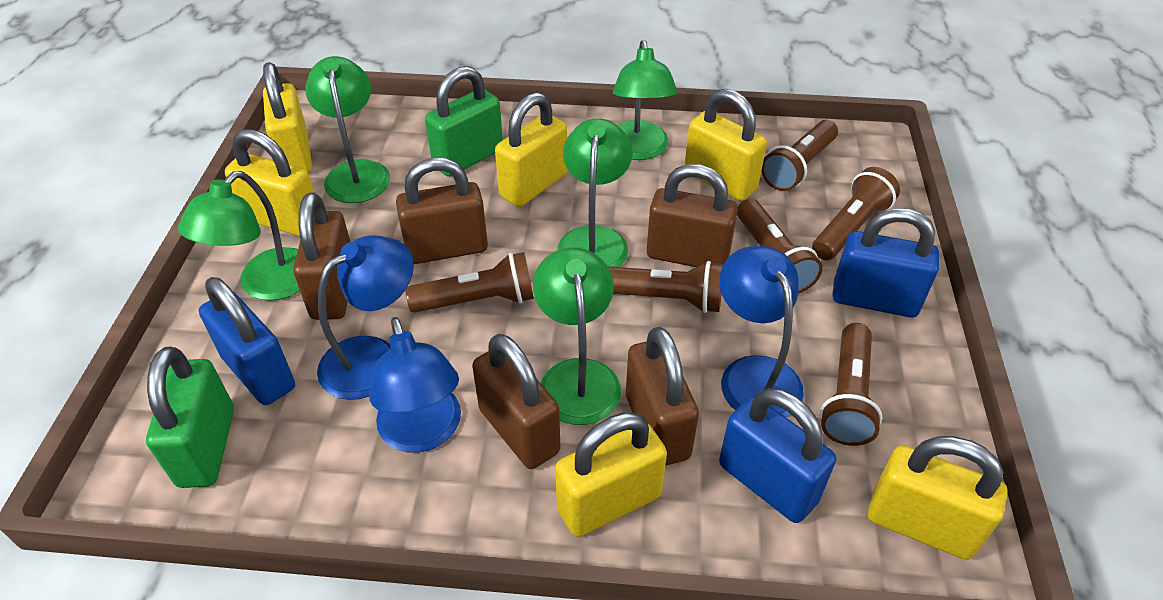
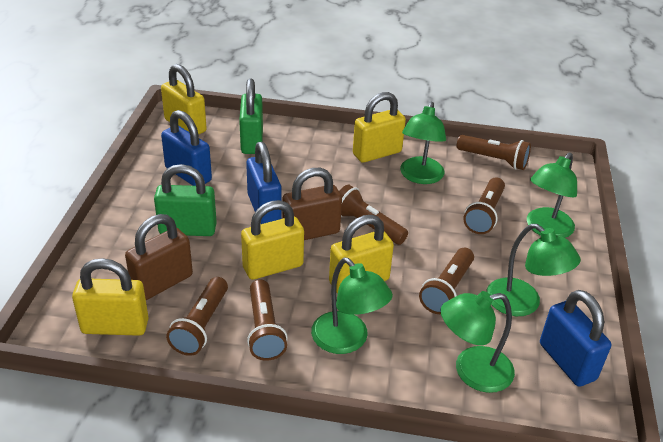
blue lamp: [317,235,414,400] [370,317,461,453] [720,246,804,418] = 3 -> none = 0
brown padlock: [293,193,350,320] [396,158,488,264] [472,334,560,469] [626,327,699,466] [647,164,738,267] = 5 -> [125,214,193,300] [283,168,342,240] = 2
yellow padlock: [225,129,314,236] [263,62,312,173] [495,92,568,207] [555,412,667,537] [685,89,767,201] [868,436,1008,560] = 6 -> [72,258,149,336] [161,64,207,134] [241,200,304,280] [329,215,394,294] [353,92,406,163] = 5

